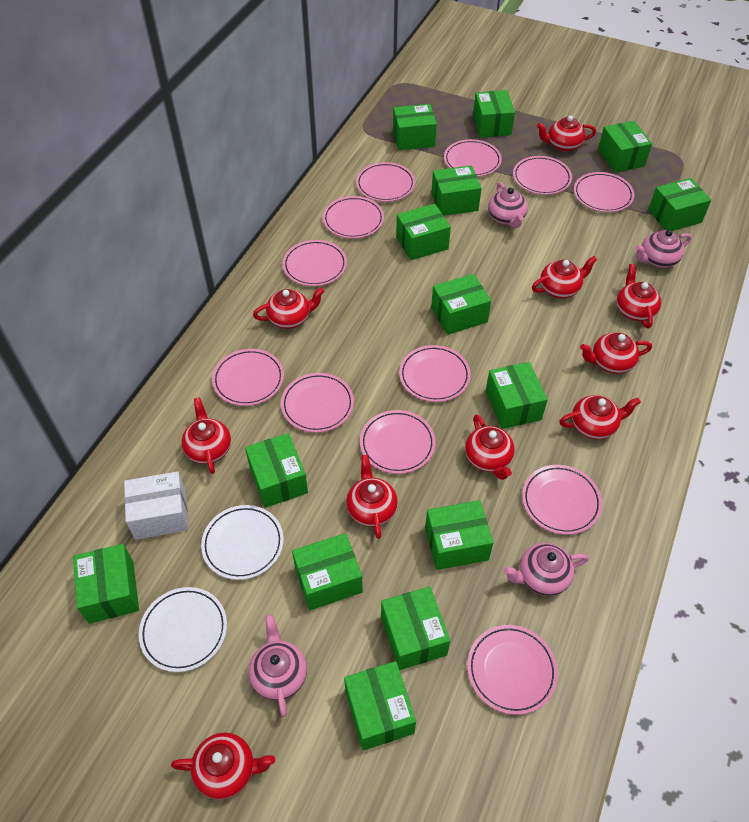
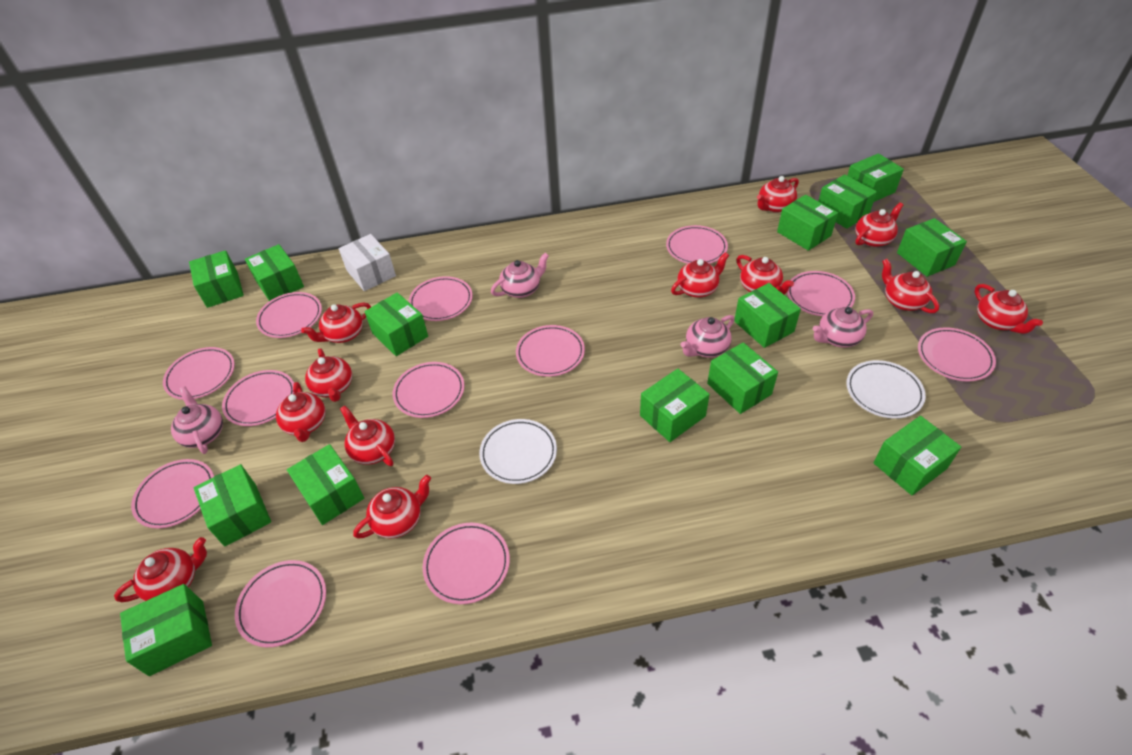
red teapot: [171,732,275,799] [182,397,231,474] [253,288,324,329] [346,455,398,539] [465,414,515,480] [532,256,597,298] [537,115,596,152] [559,395,641,439] [580,333,652,374] [617,264,661,329] = 10 -> [114,537,207,602] [276,382,325,442] [301,302,371,343] [305,348,352,402] [340,405,395,466] [353,475,431,539] [671,252,729,298] [736,255,794,295] [757,176,799,213] [855,202,903,247] [882,259,939,313] [975,284,1043,334] = 12

